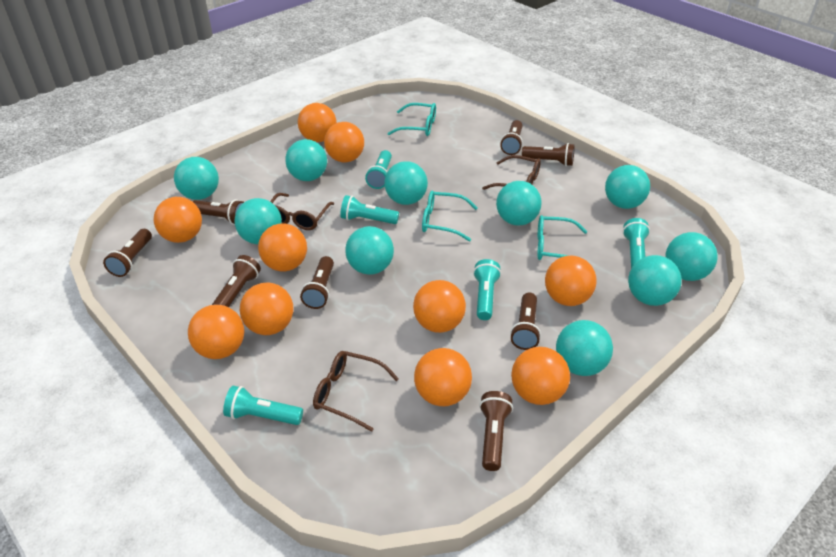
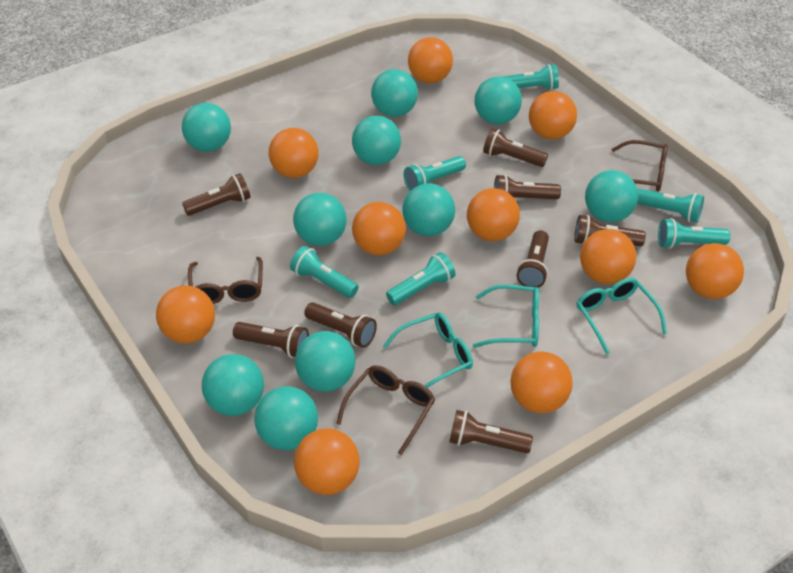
turquoise flashlight: [223,386,303,425] [340,195,399,224] [365,150,392,189] [473,259,501,320] [623,218,650,269] = 5 -> [290,246,359,298] [386,252,456,305] [404,156,466,191] [501,64,559,90] [637,189,704,223] [658,218,730,249] = 6

